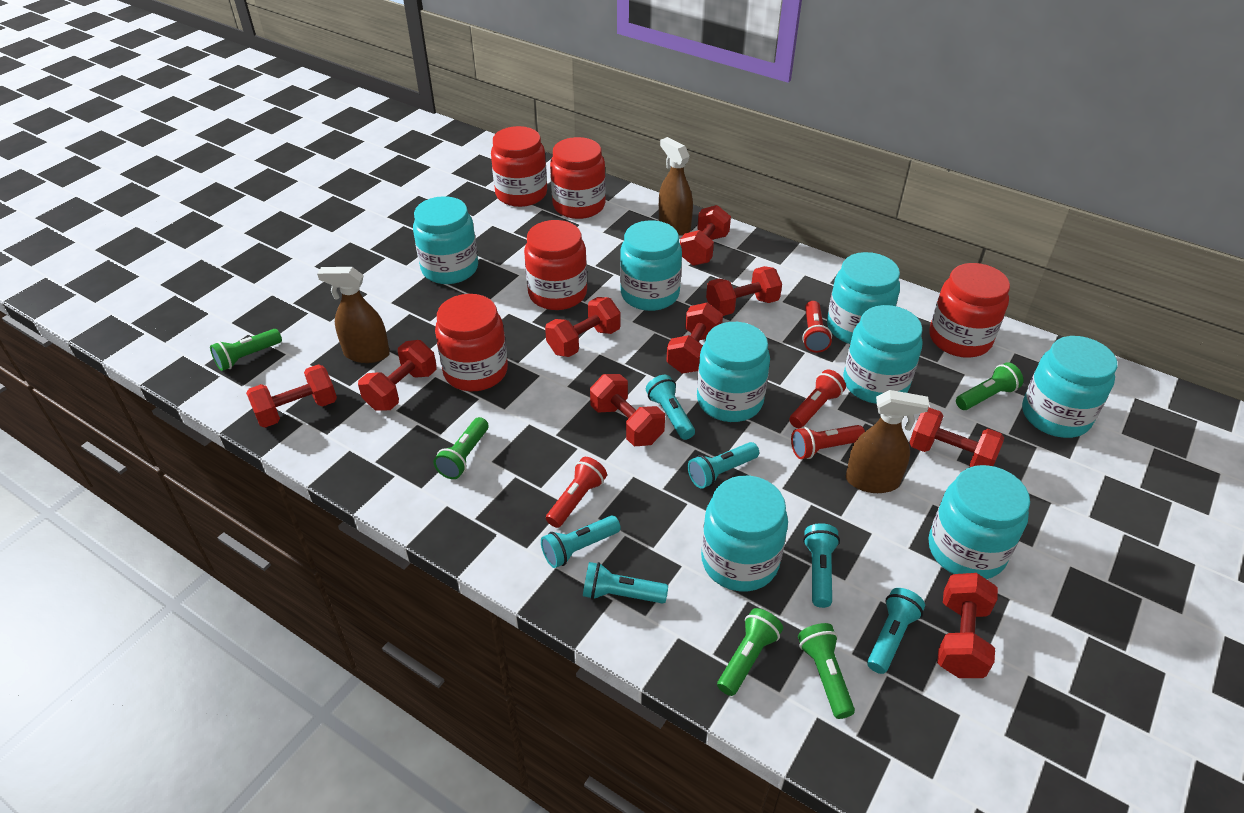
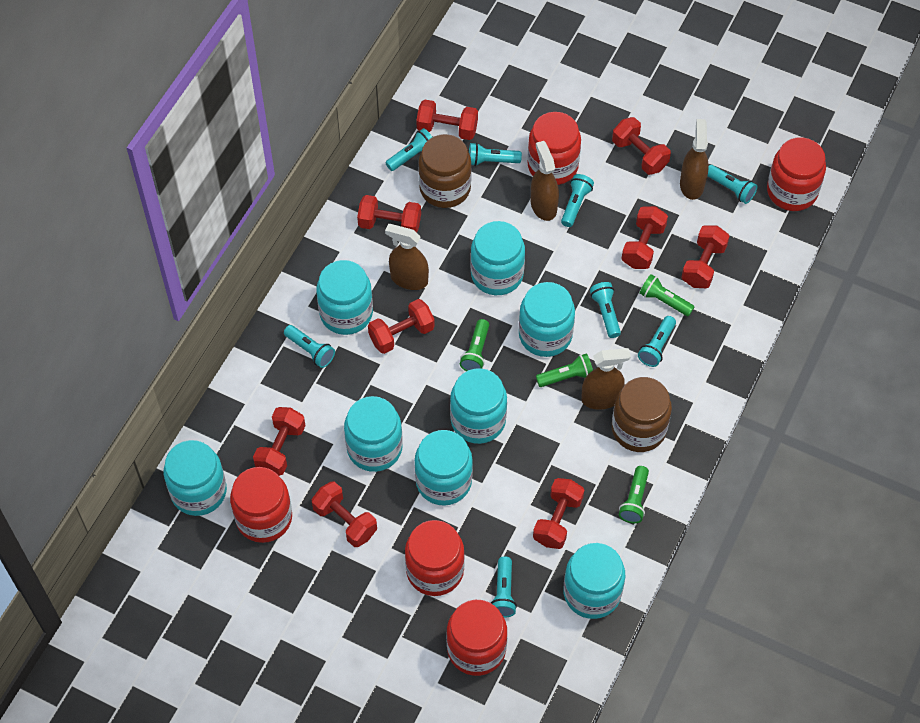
brown jar: none = 0 -> [418,134,472,208] [612,377,672,452] = 2
brown spray bottle: [317,267,390,363] [659,137,693,236] [846,390,929,493] = 3 -> [385,224,429,290] [531,141,559,221] [581,348,631,410] [680,119,709,200] = 4
green flashlight: [210,329,282,371] [434,417,488,479] [717,608,783,696] [798,623,855,719] [956,362,1023,410] = 5 -> [460,319,489,371] [536,353,593,387] [619,466,649,523] [639,274,694,316] = 4
red flashlight: [546,457,607,528] [789,370,846,428] [791,425,865,459] [802,301,832,353] = 4 -> none = 0
turquoise flashlight: [541,516,621,568] [583,562,668,604] [646,375,695,440] [688,442,759,489] [803,523,840,608] [867,588,925,674] = 6 -> [284,325,335,368] [385,128,432,171] [469,143,522,166] [491,556,517,618] [561,174,594,227] [590,282,621,338] [638,316,676,367] [708,165,757,204] = 8

